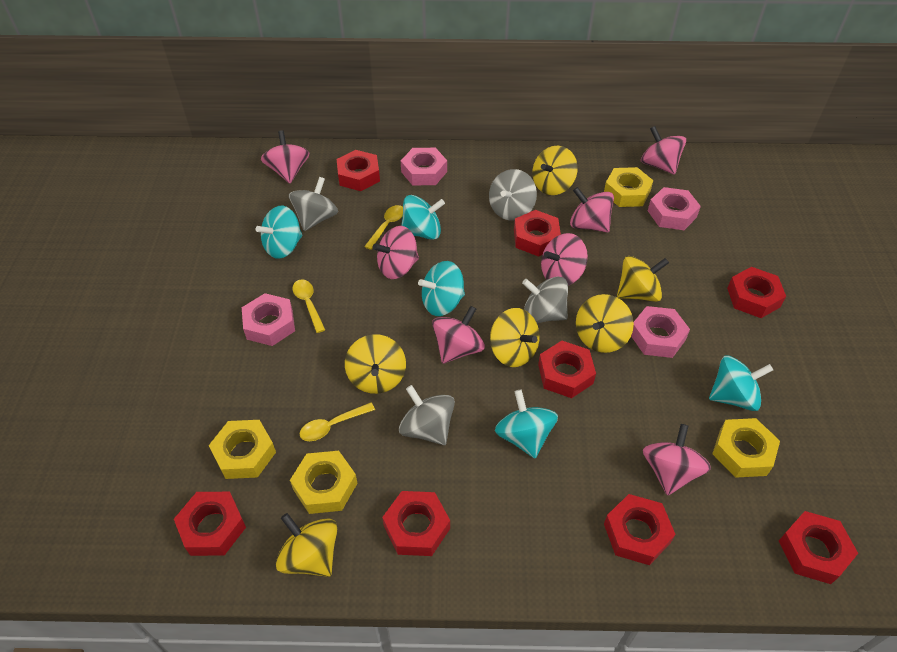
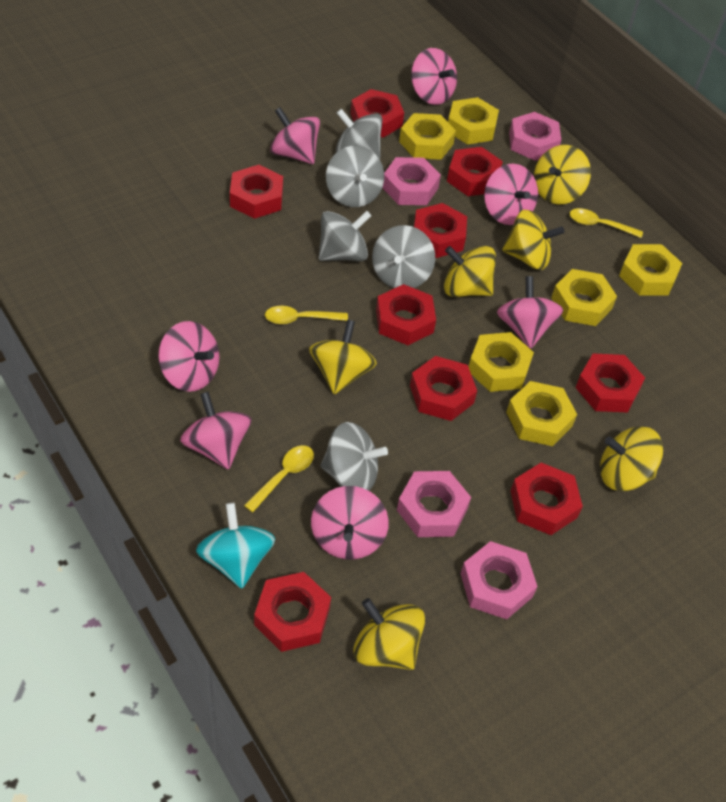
grey spinning top: [289,177,338,231] [399,385,455,445] [489,169,537,221] [522,276,568,323] = 4 -> [319,211,371,261] [321,422,388,491] [326,146,384,207] [336,109,382,159] [372,225,435,288] = 5
red nut: [174,492,246,556] [337,150,380,191] [382,491,450,556] [514,210,561,257] [538,341,596,398] [604,494,676,565] [727,267,786,318] [779,511,858,584] = 8 -> [230,165,283,219] [254,572,331,652] [350,89,404,138] [376,284,436,345] [410,356,477,421] [414,203,467,258] [447,147,503,196] [511,463,583,535] [575,353,645,413] = 9
turquoise spinning top: [256,206,302,259] [401,195,445,240] [418,261,465,316] [495,389,558,458] [709,355,773,411] = 5 -> [196,503,275,589] = 1
yellow nut: [209,420,276,479] [290,451,358,514] [604,167,653,207] [712,418,780,478] = 4 -> [399,113,456,160] [448,97,499,145] [469,332,534,392] [506,381,577,446] [551,269,617,326] [619,244,682,295] = 6

